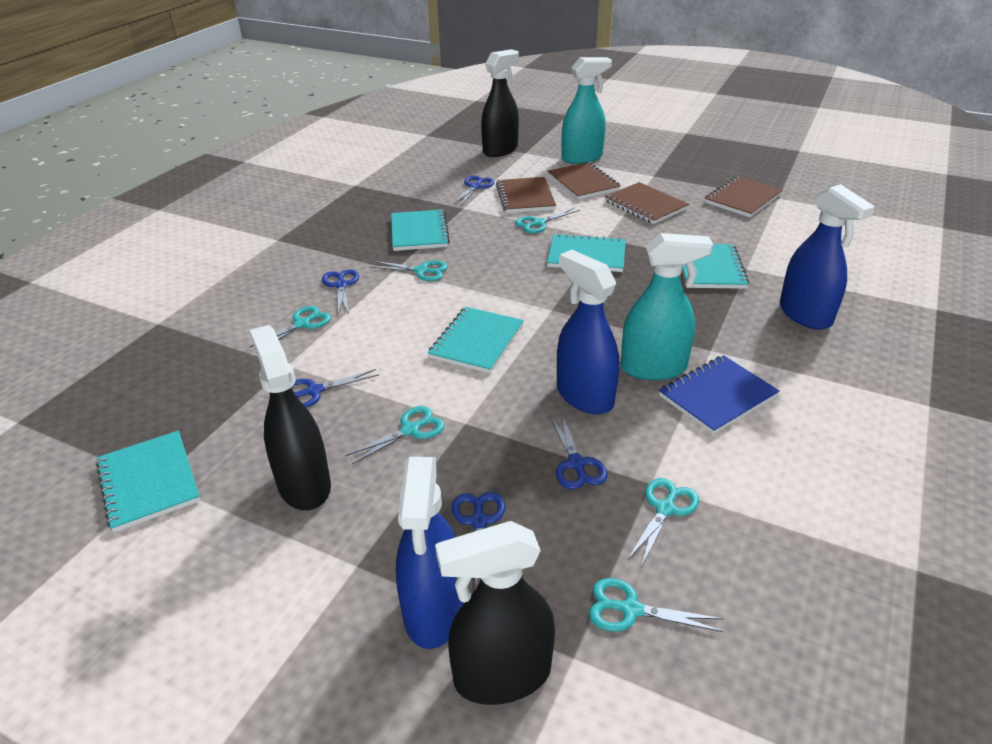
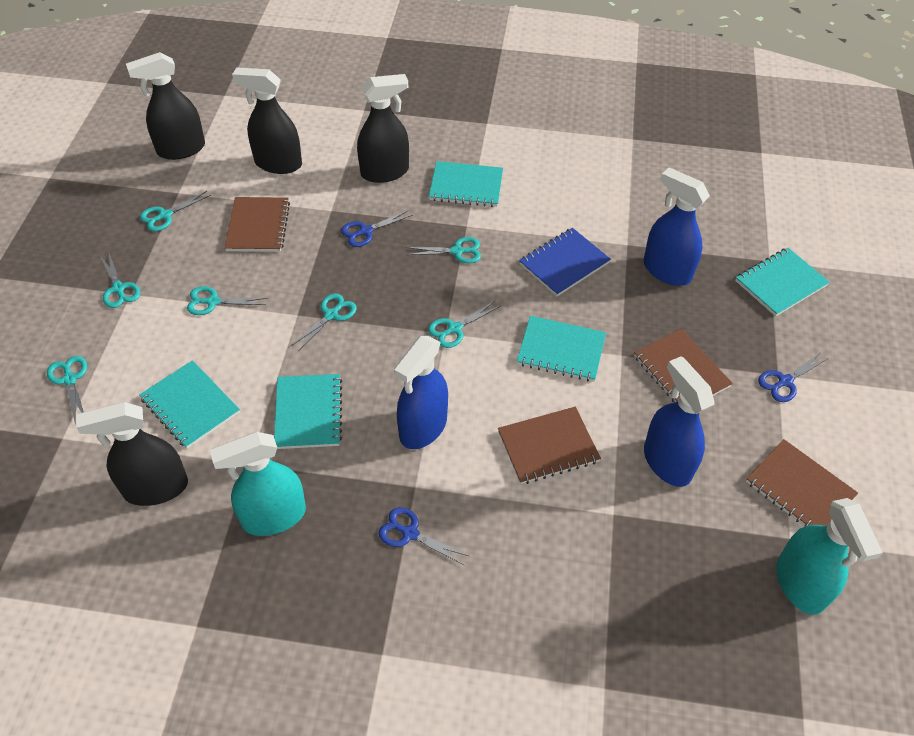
black spray bottle: [250,325,331,510] [435,521,555,705] [481,49,519,157] = 3 -> [76,402,188,506] [126,52,205,160] [232,67,302,174] [357,74,409,183] = 4
blue scissors: [291,369,379,408] [322,269,359,314] [452,492,505,584] [453,176,494,205] [550,414,608,489] = 5 -> [341,211,412,247] [378,507,469,565] [758,352,829,402] = 3
turquoise scissors: [249,306,331,353] [345,406,445,464] [370,260,448,281] [515,208,580,234] [589,578,724,632] [628,478,699,565] = 6 -> [47,356,87,422] [101,253,140,308] [140,191,211,231] [187,286,268,315] [291,293,357,350] [406,237,481,263] [428,301,501,348] = 7

